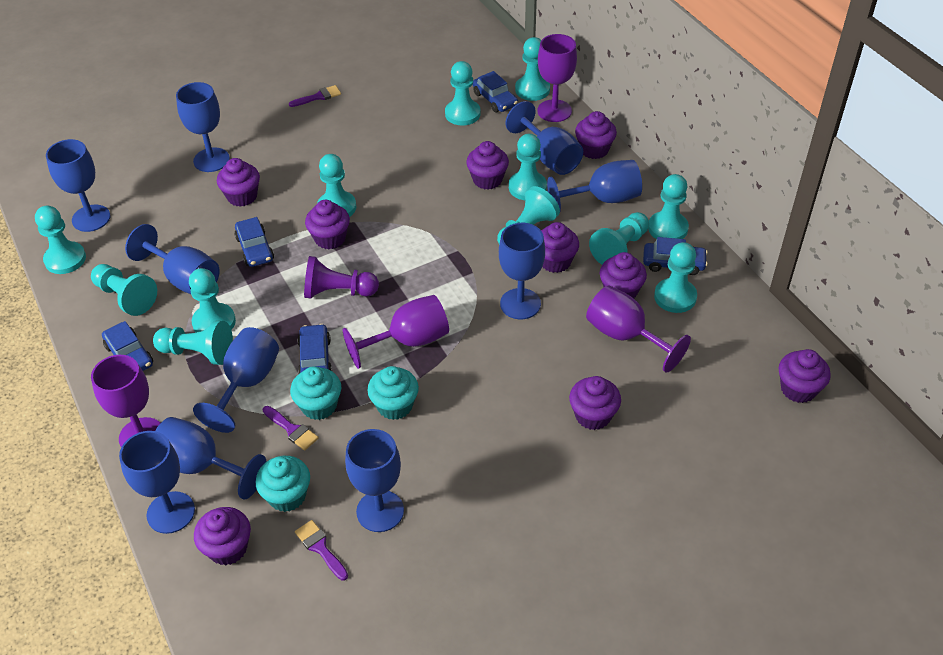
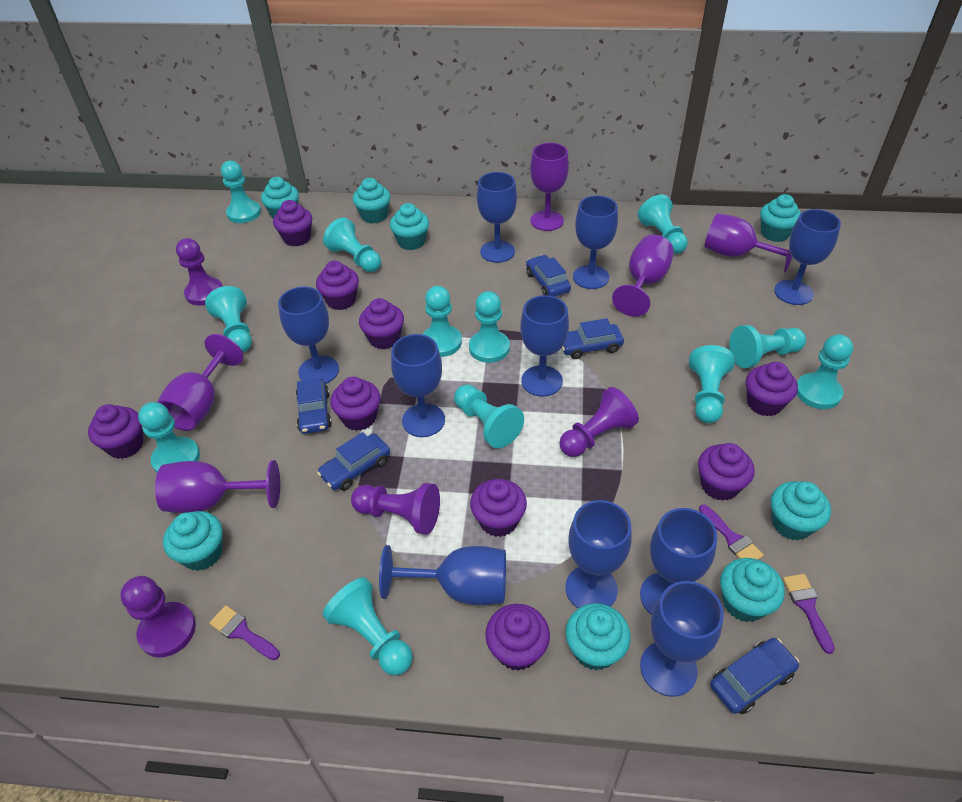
purple goblet: [91,355,160,447] [343,295,449,369] [537,34,577,122] [586,285,691,373] = 4 -> [155,460,280,513] [157,334,243,431] [530,143,569,231] [612,235,674,317] [704,213,793,273] = 5
purple pawn: [304,256,379,298] = 1 -> [120,576,196,657] [176,238,223,305] [351,483,440,535] [559,387,639,457] = 4
turquoise cupcake: [256,456,310,512] [290,366,341,420] [367,366,419,420] = 3 -> [163,511,223,571] [261,177,299,218] [353,178,390,224] [390,203,429,250] [565,603,631,671] [720,558,785,622] [760,194,801,242] [771,481,831,540] = 8

